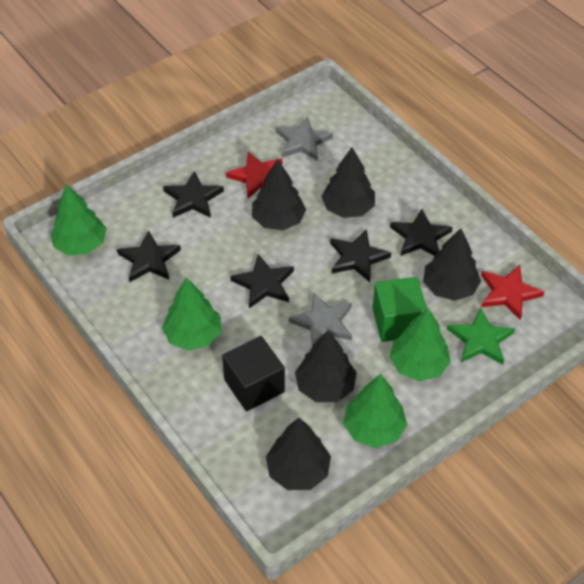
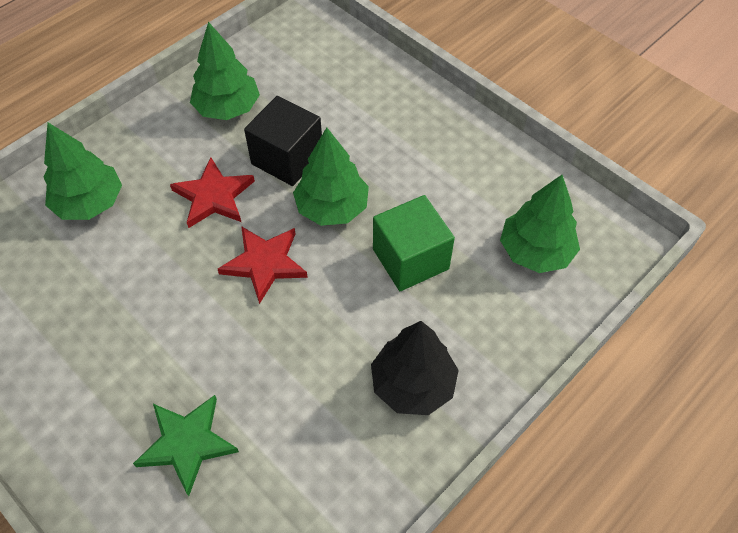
black star: [117,230,181,282] [163,171,224,218] [230,254,294,308] [330,229,391,282] [390,209,453,256] = 5 -> none = 0
black tree: [252,159,306,230] [266,418,331,490] [295,330,357,402] [321,147,375,218] [423,228,481,301] = 5 -> [371,321,459,415] = 1
grey star: [276,117,333,161] [289,292,352,347] = 2 -> none = 0

